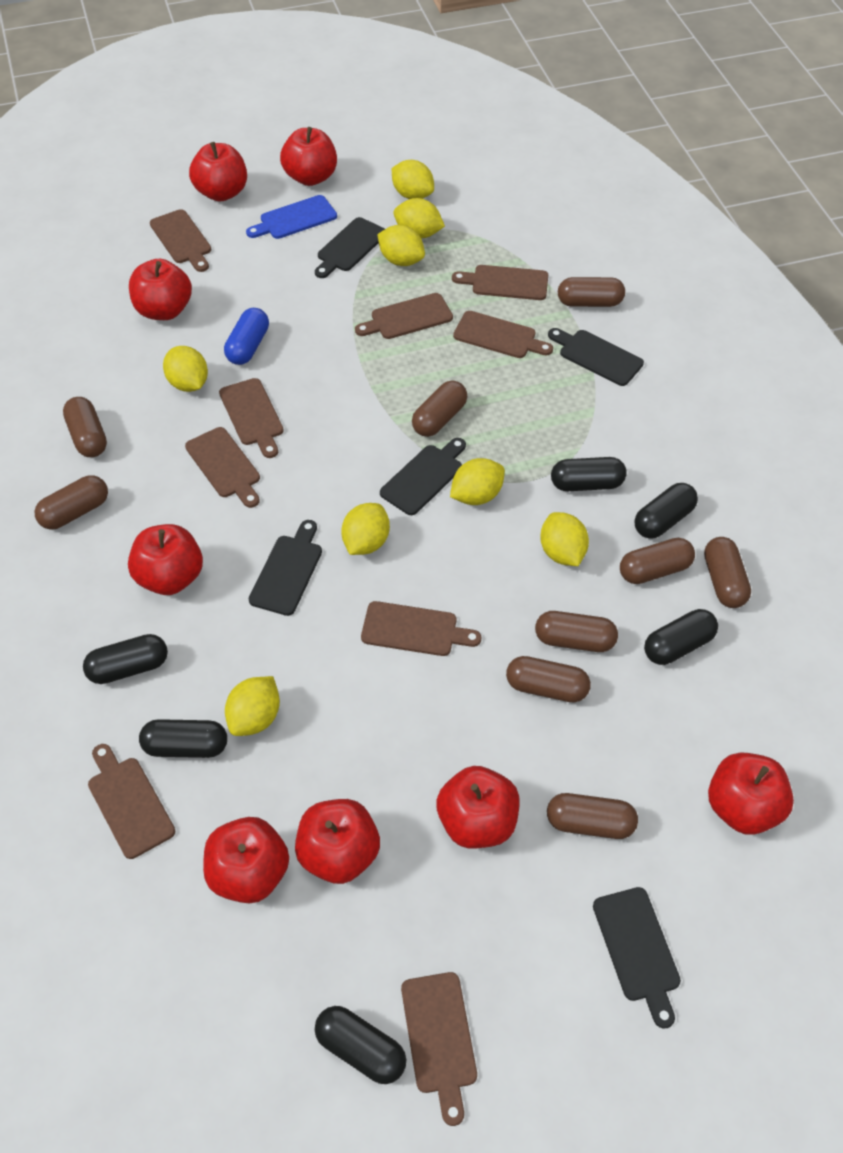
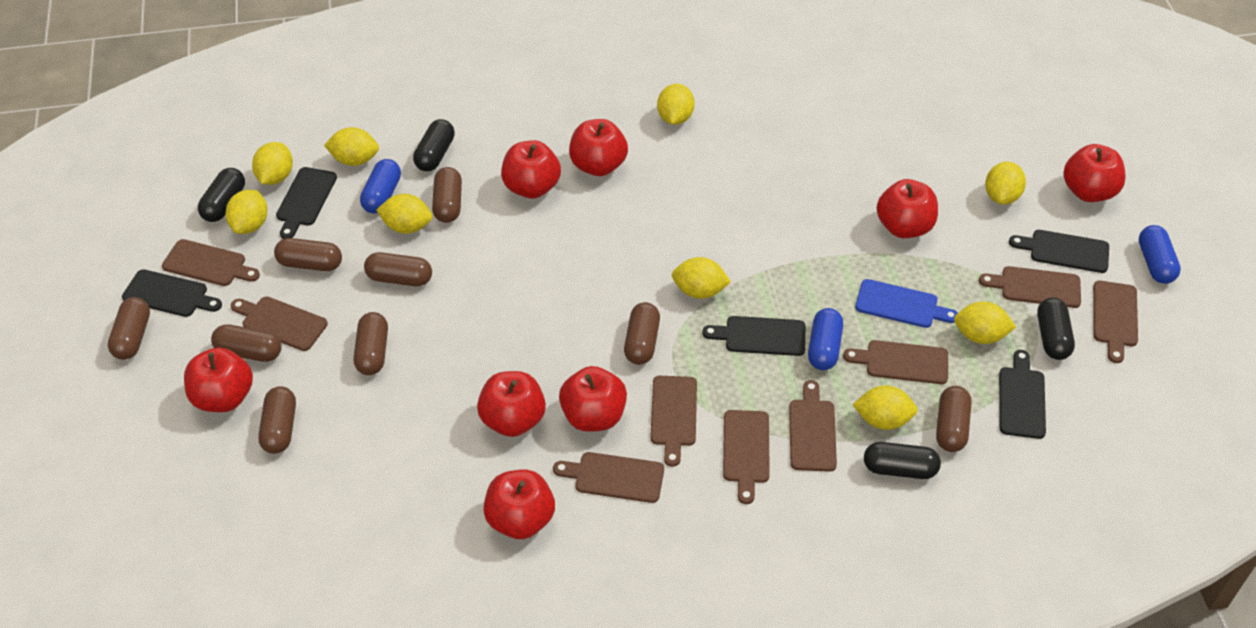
black capsule: [83,634,168,684] [139,719,227,758] [315,1006,406,1084] [551,457,627,491] [635,483,698,539] [644,609,718,665] = 6 -> [198,168,245,222] [413,119,455,171] [864,442,941,479] [1037,297,1075,360] = 4
blue capsule: [224,308,269,365] = 1 -> [360,159,401,213] [808,308,843,370] [1139,225,1181,284] = 3
yellow lemon: [163,346,208,392] [225,676,280,736] [341,503,390,555] [377,225,425,266] [392,160,434,199] [394,198,445,238] [450,458,505,505] [540,512,589,566] = 8 -> [226,190,267,234] [252,142,293,185] [324,127,379,166] [376,194,432,234] [657,84,695,125] [672,257,731,299] [853,385,918,430] [954,301,1016,344] [985,162,1026,205] = 9

